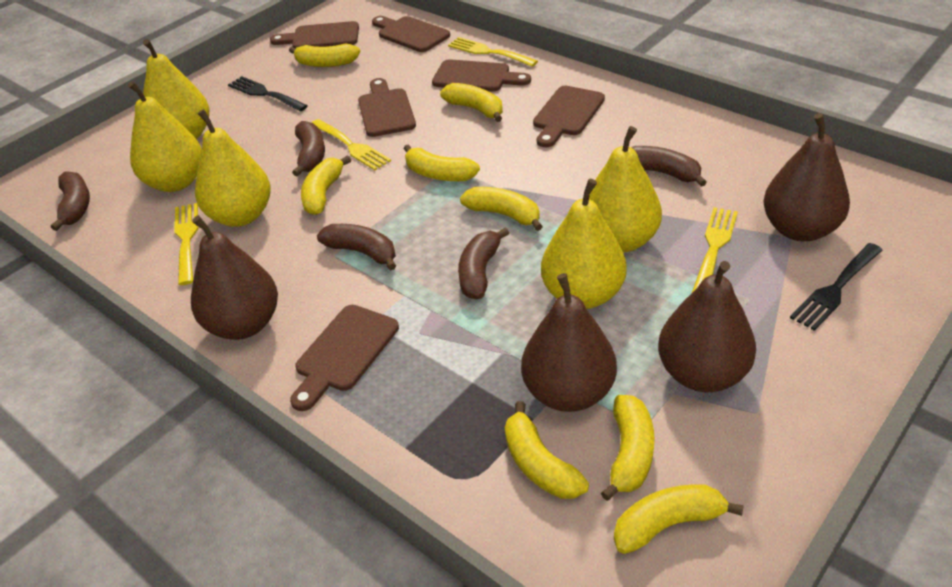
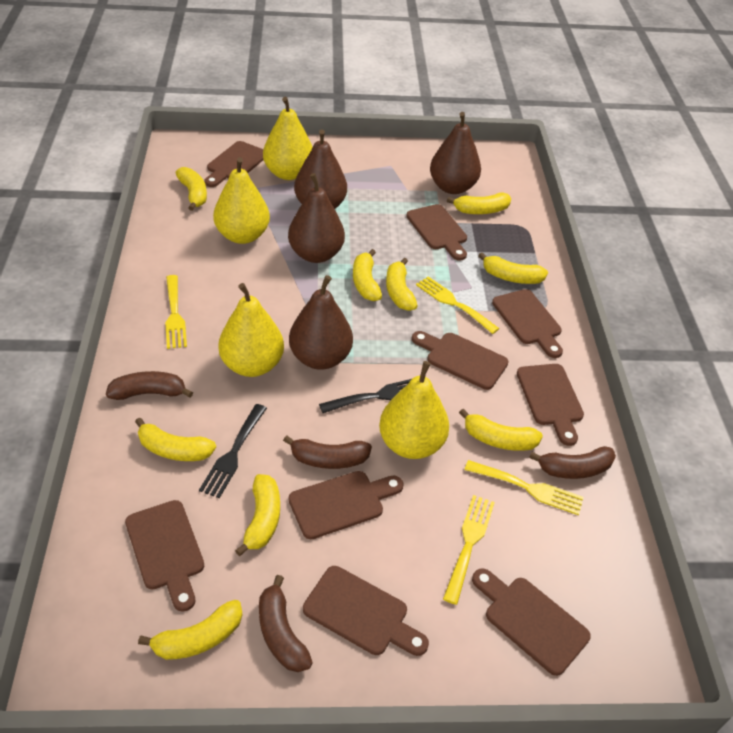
brown banana: [51,171,90,231] [292,121,325,176] [317,224,396,270] [458,228,509,299] [631,146,707,187] = 5 -> [106,371,193,400] [259,575,313,672] [283,436,372,469] [529,446,616,479] = 4
brown cutting board: [270,21,359,48] [290,305,399,411] [358,78,416,137] [372,16,450,52] [432,59,531,92] [533,86,605,147] = 6 -> [125,500,204,612] [204,141,263,187] [289,471,404,539] [303,566,429,656] [406,204,467,261] [412,331,508,390] [472,568,591,676] [492,289,563,358] [517,364,584,446] = 9
yellow banana: [289,44,360,67] [301,155,351,215] [403,145,480,181] [440,83,503,122] [460,187,543,231] [505,401,589,499] [601,395,655,501] [614,484,744,554] = 8 -> [135,418,216,461] [138,600,243,660] [176,167,207,211] [235,474,280,556] [353,249,382,301] [386,258,418,311] [447,192,511,214] [459,408,543,451] [478,253,548,284] = 9
yellow pear: [128,81,202,192] [143,39,209,139] [195,109,271,227] [541,179,627,309] [589,126,662,252] = 5 -> [213,157,270,244] [218,283,284,377] [263,97,313,180] [379,361,449,459] = 4

